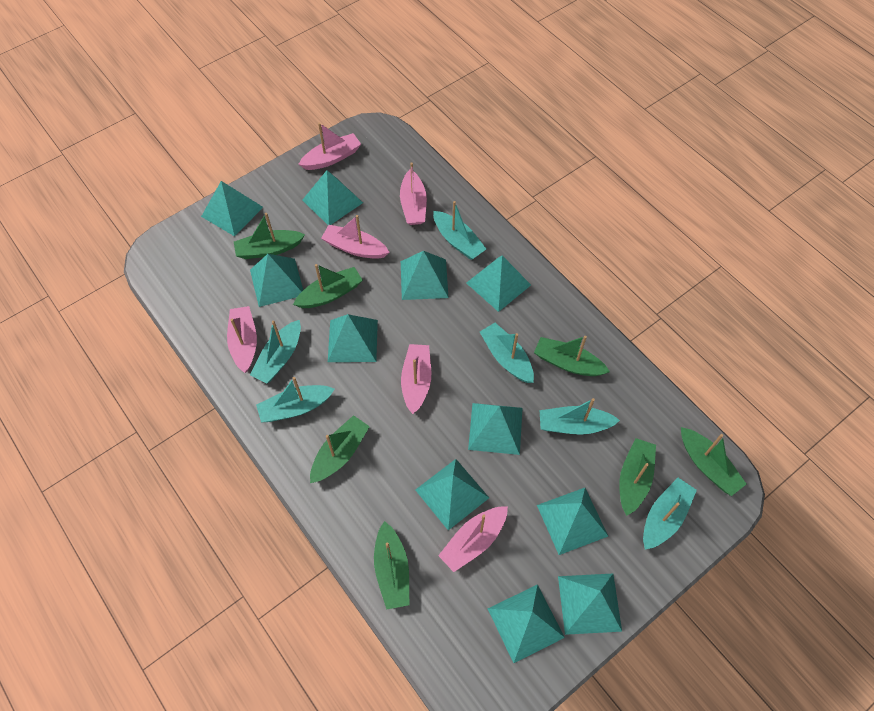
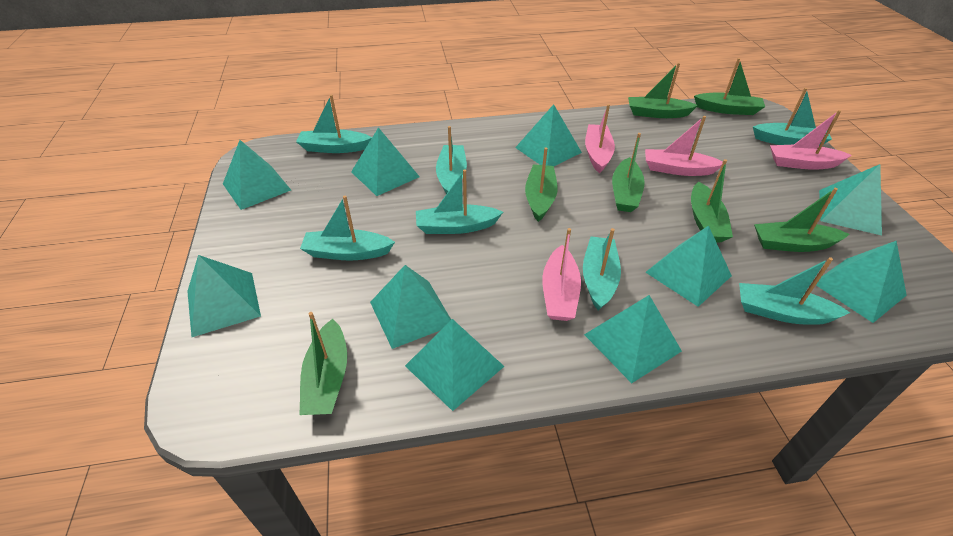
pink boat: [227,306,257,373] [298,123,361,170] [321,215,390,259] [400,162,427,225] [401,344,431,414] [438,506,508,572] = 6 -> [542,228,581,321] [585,104,615,174] [645,116,723,176] [770,110,852,170] = 4
turquoise boat: [250,320,301,383] [256,377,335,422] [433,201,486,260] [480,323,534,383] [540,398,620,435] [643,478,697,550] = 6 -> [296,94,372,153] [300,196,395,260] [416,169,503,234] [436,126,467,194] [583,228,621,311] [739,257,850,325] [753,88,832,145] = 7
turquoise pyramid: [201,181,263,236] [250,254,303,307] [302,170,363,225] [328,314,378,362] [401,251,448,300] [415,459,489,530] [467,256,531,312] [468,403,523,455] [488,584,565,663] [537,488,608,555] [558,574,622,635] = 11 -> [187,255,261,337] [223,140,291,210] [351,127,420,196] [370,265,451,349] [405,319,504,411] [515,104,582,166] [584,295,682,383] [645,225,732,307] [816,241,907,323] [819,164,882,236] = 10

